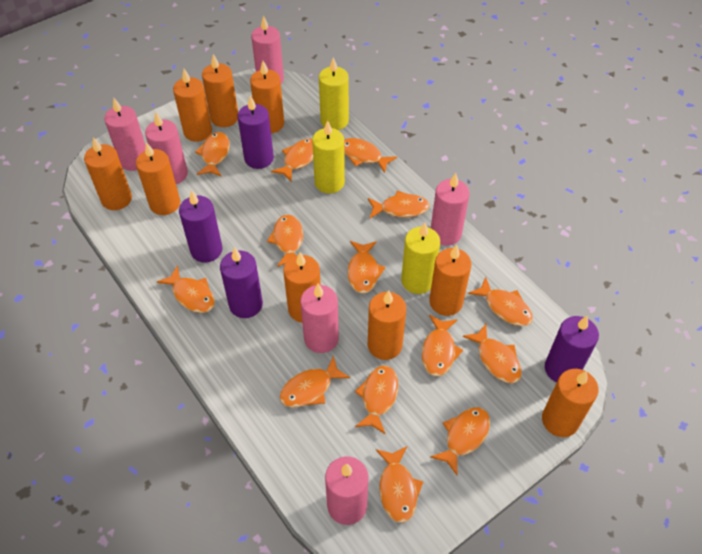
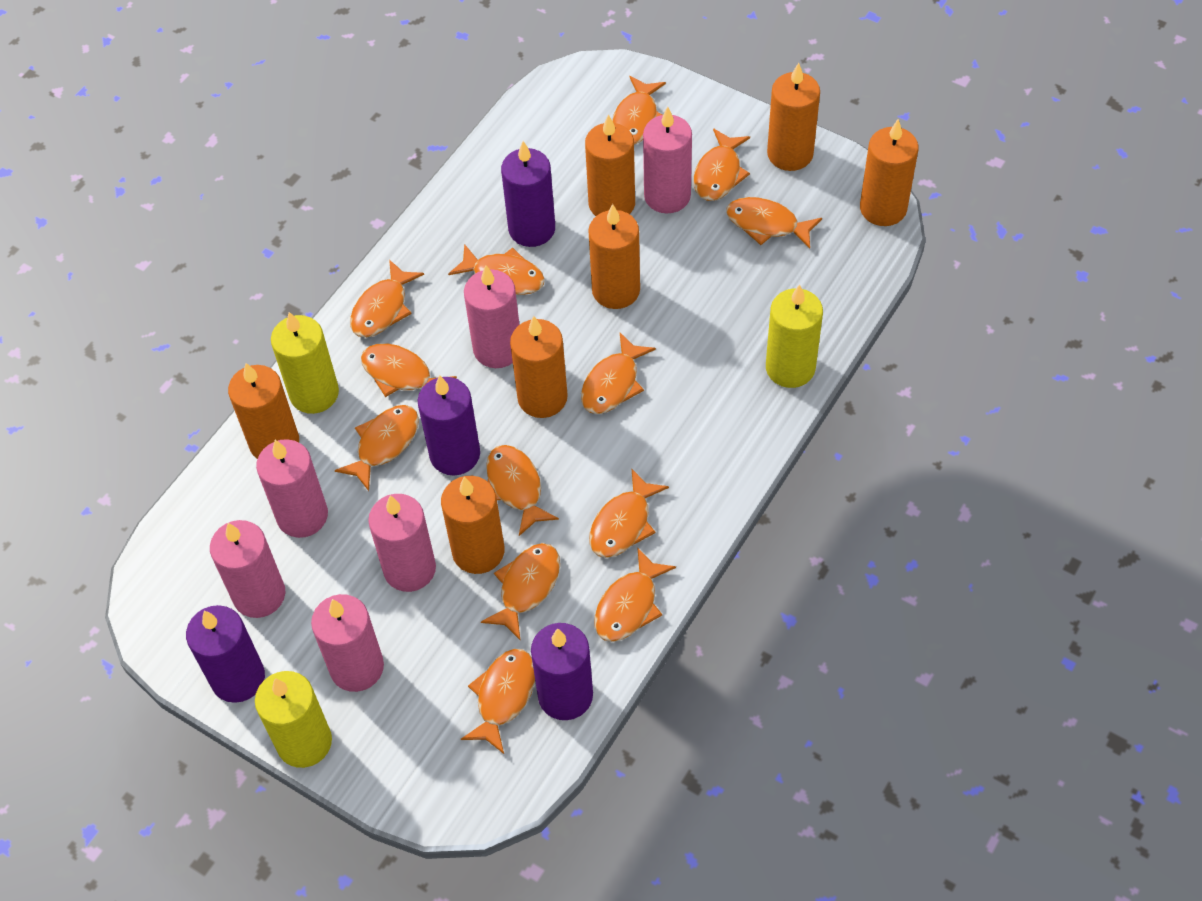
orange candle: [84,137,132,210] [136,142,180,215] [173,69,212,142] [202,54,238,127] [250,61,284,133] [283,252,321,323] [368,290,406,360] [429,245,471,316] [542,369,599,437] = 9 -> [228,363,299,459] [441,476,504,574] [510,316,568,418] [585,114,635,216] [588,204,640,309] [767,63,820,171] [860,119,918,226] = 7
orange fish: [157,265,215,313] [195,132,230,177] [267,215,303,267] [271,139,313,181] [280,356,350,407] [344,138,397,173] [347,241,385,293] [355,366,399,434] [368,190,430,218] [376,447,423,523] [422,315,463,376] [430,407,490,475] [463,324,522,383] [468,277,533,326] = 14 -> [335,405,419,491] [350,260,424,338] [361,343,457,397] [448,244,545,295] [461,649,535,754] [481,543,560,641] [486,445,559,536] [581,333,656,414] [589,469,669,558] [594,547,676,642] [612,76,666,145] [694,129,750,201] [726,197,822,249] = 13

